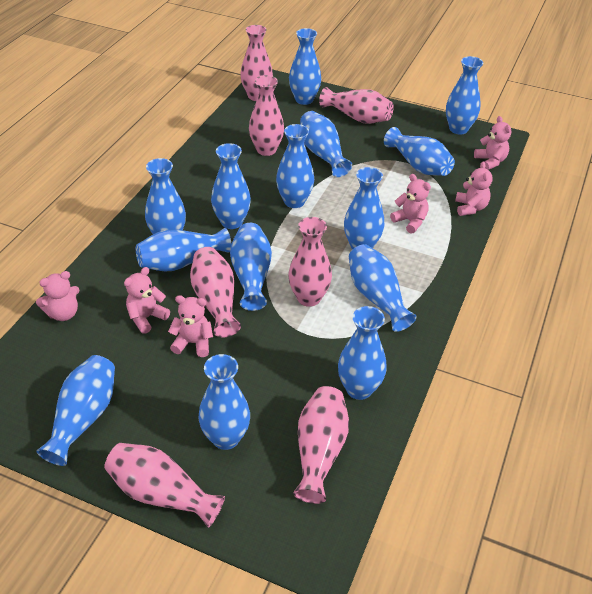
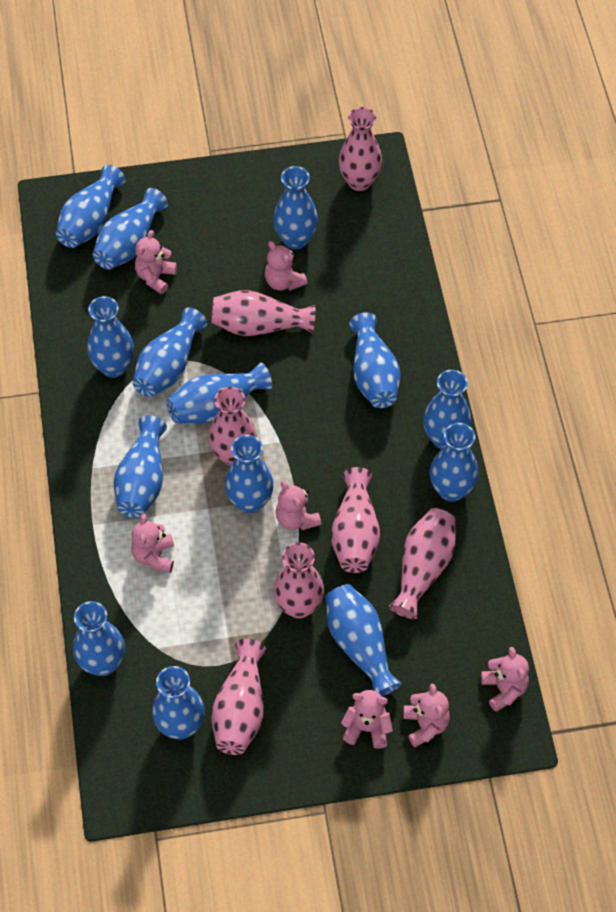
pink teddy bear: [36,271,80,321] [124,267,170,334] [168,295,213,357] [390,174,431,234] [455,161,492,216] [474,116,511,170] = 6 -> [131,514,174,573] [135,230,177,294] [265,241,308,291] [275,481,321,530] [341,690,393,749] [403,683,450,747] [481,647,529,712] = 7

